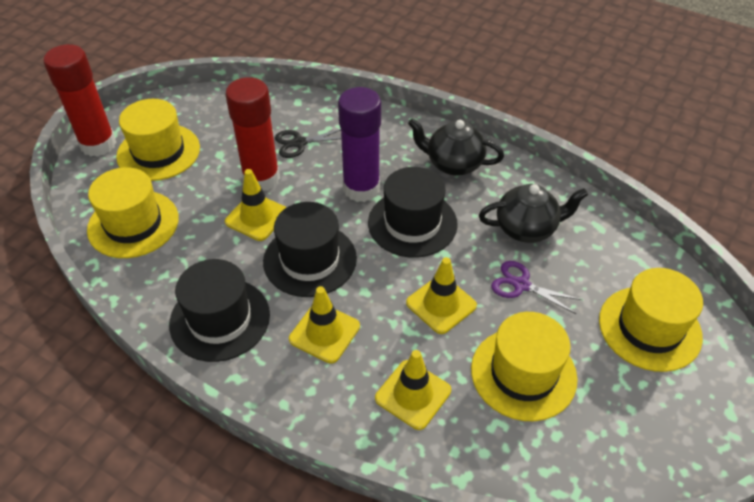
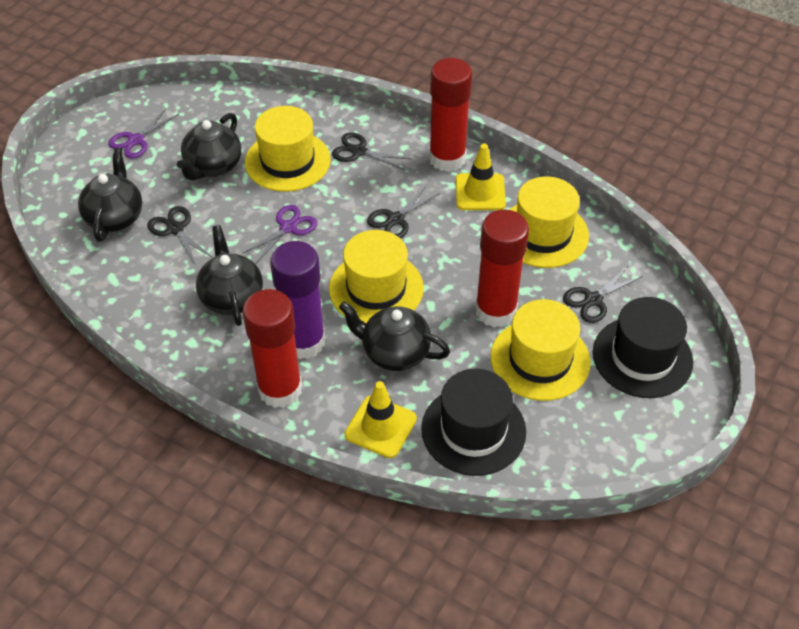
black hat: [169,259,270,362] [263,202,357,297] [368,167,458,258] = 3 -> [421,369,526,476] [593,297,693,398] = 2
black scissors: [275,129,341,158] = 1 -> [147,206,213,265] [332,132,411,170] [367,185,440,238] [563,265,643,323] = 4
black teapot: [408,118,504,176] [479,184,588,243] = 2 -> [78,148,142,242] [177,113,241,181] [196,225,263,326] [339,302,450,371] = 4
purple scissors: [491,261,583,314] = 1 -> [108,108,179,159] [242,205,317,264] = 2
red glue stick: [43,44,116,157] [225,77,280,191] = 2 -> [243,289,302,408] [429,58,472,172] [475,210,529,327] = 3
yellow traffic cone: [225,169,287,241] [289,286,360,363] [375,350,451,430] [406,257,477,334] = 4 -> [345,381,417,458] [456,144,506,210] = 2

